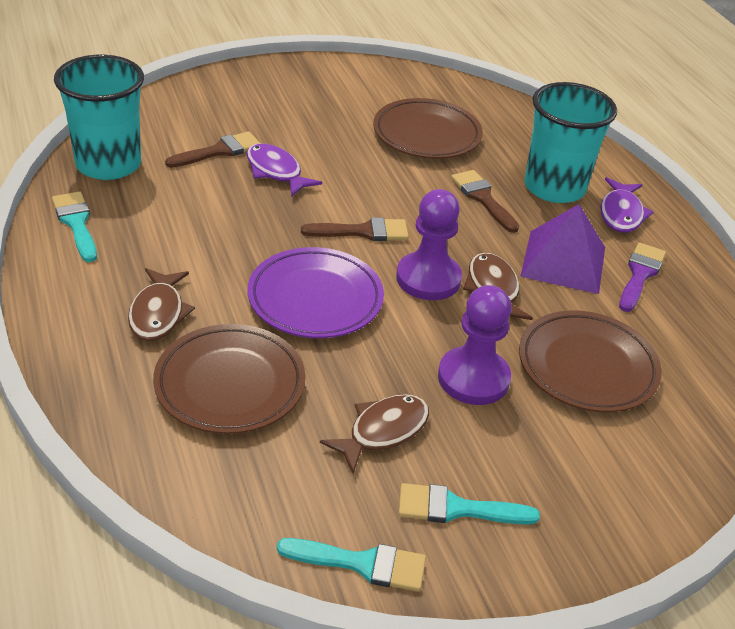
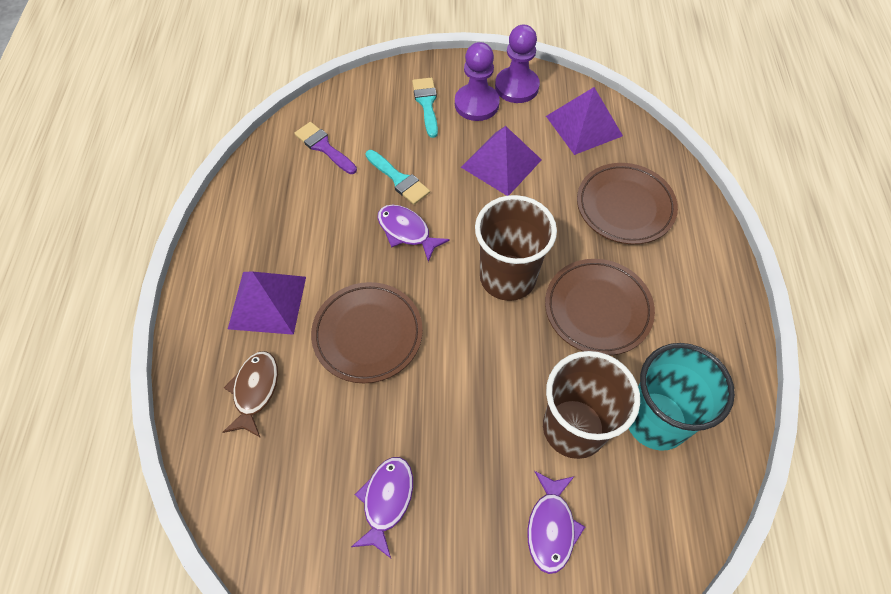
brown brush: [165,131,260,168] [301,217,409,241] [451,170,519,233] = 3 -> none = 0
brown cup: none = 0 -> [475,195,557,301] [543,351,640,459] = 2
brown fish: [128,268,195,341] [320,394,429,474] [463,253,533,320] = 3 -> [223,351,278,438] = 1
purple fish: [246,143,322,197] [600,177,654,233] = 2 -> [351,457,413,558] [377,205,450,262] [527,471,585,574] = 3
purple plate: [248,247,384,338] = 1 -> none = 0
purple pyramid: [520,204,605,294] = 1 -> [228,271,306,335] [461,126,542,196] [546,87,623,155] = 3
turquoise brush: [52,191,97,262] [277,538,426,592] [399,483,540,525] = 3 -> [366,150,430,205] [412,78,438,138] = 2
turquoise cup: [54,55,144,180] [524,82,617,203] = 2 -> [629,343,735,451] = 1

